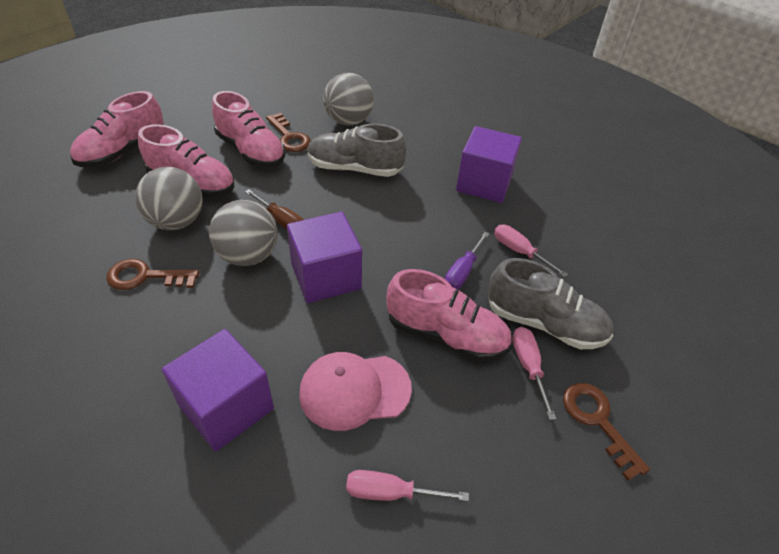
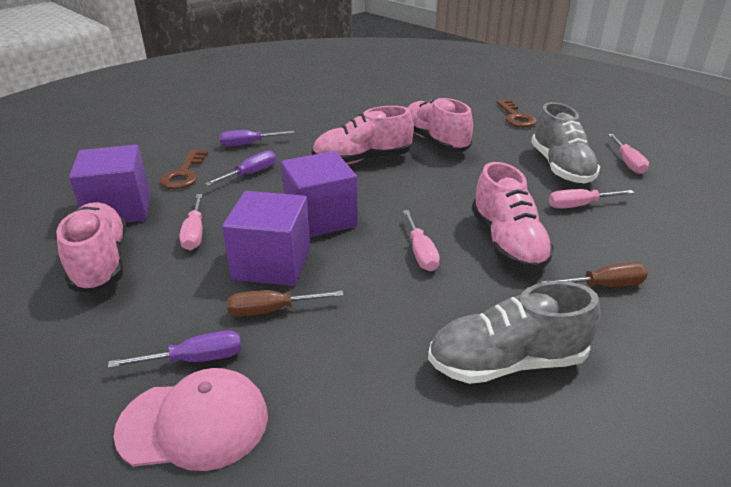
brown key: [106,259,199,290] [266,113,311,152] [563,383,650,480] = 3 -> [160,150,208,189] [496,100,537,127] = 2
brown screwdriver: [245,189,304,230] = 1 -> [227,290,343,317] [541,263,648,287] = 2
grey ball: [135,167,203,230] [209,200,277,266] [323,73,374,126] = 3 -> none = 0
pink screwdriver: [346,470,469,501] [494,225,568,277] [512,327,556,420] = 3 -> [179,194,203,250] [403,210,440,271] [549,189,634,209] [608,134,649,174] = 4
purple screwdriver: [445,232,489,289] = 1 -> [108,330,241,368] [205,150,276,186] [219,130,295,147] = 3

